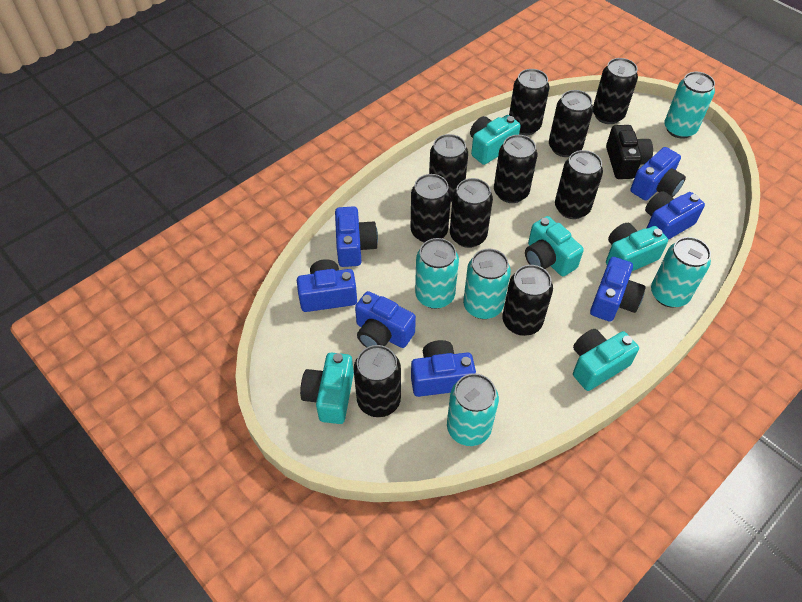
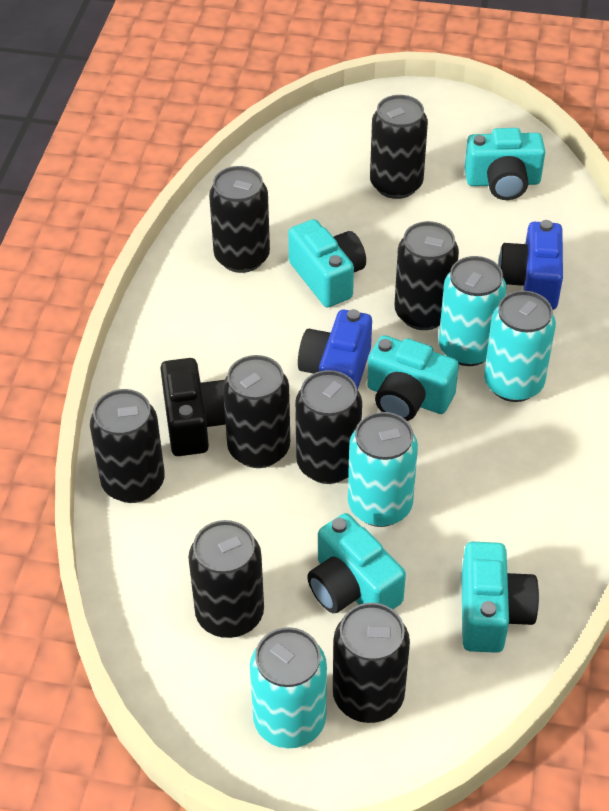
black can: [353,345,401,417] [411,174,451,242] [429,134,468,203] [450,178,493,248] [494,135,537,203] [502,265,553,336] [509,69,550,136] [549,90,593,157] [555,150,603,219] [593,58,638,124] = 10 -> [90,389,165,503] [188,520,264,638] [209,166,270,273] [223,355,290,468] [295,370,362,484] [333,603,410,723] [370,95,428,199] [395,221,459,330] = 8
blue camera: [297,259,357,312] [335,206,378,267] [355,291,416,348] [411,340,476,397] [590,257,646,322] [630,147,686,201] [645,191,705,240] = 7 -> [298,309,372,390] [498,220,563,310] = 2
turquoise can: [415,238,459,309] [447,373,499,446] [463,249,511,319] [651,237,711,308] [664,72,715,139] = 5 -> [250,627,327,748] [348,412,418,527] [439,256,507,366] [484,291,556,402] = 4

